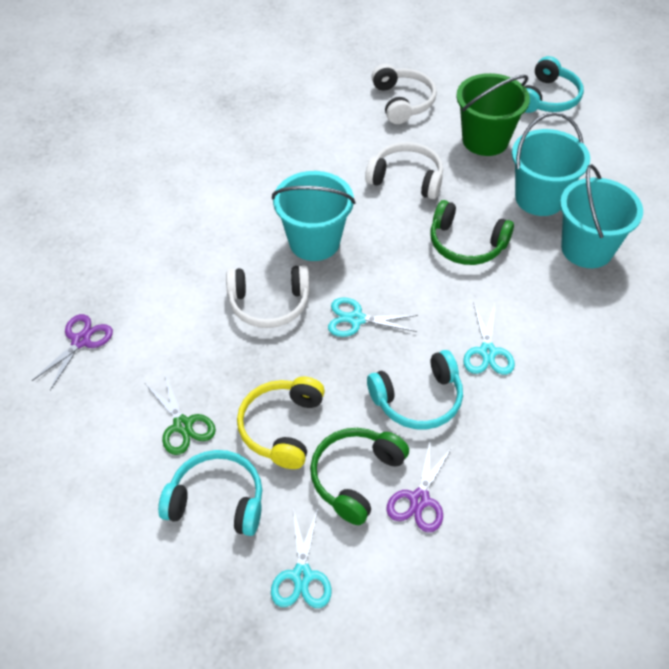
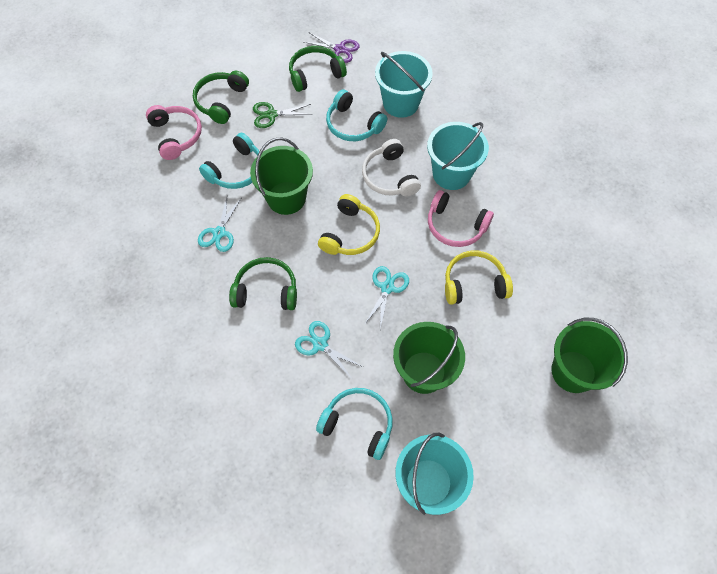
green bucket: [456,73,530,156] = 1 -> [250,138,313,215] [393,322,465,394] [551,318,628,393] = 3
green headphones: [310,428,409,525] [430,200,514,265] = 2 -> [193,71,249,124] [229,257,297,310] [289,46,347,92] = 3
pink headphones: none = 0 -> [146,105,202,160] [428,190,494,247] = 2
purple scissors: [32,314,113,390] [386,442,453,532] = 2 -> [304,33,360,63] = 1
white headphones: [226,265,310,328] [365,142,443,199] [371,64,437,124] = 3 -> [362,139,421,196] = 1
yellow headphones: [237,376,325,469] = 1 -> [318,194,380,255] [445,251,513,305] = 2

